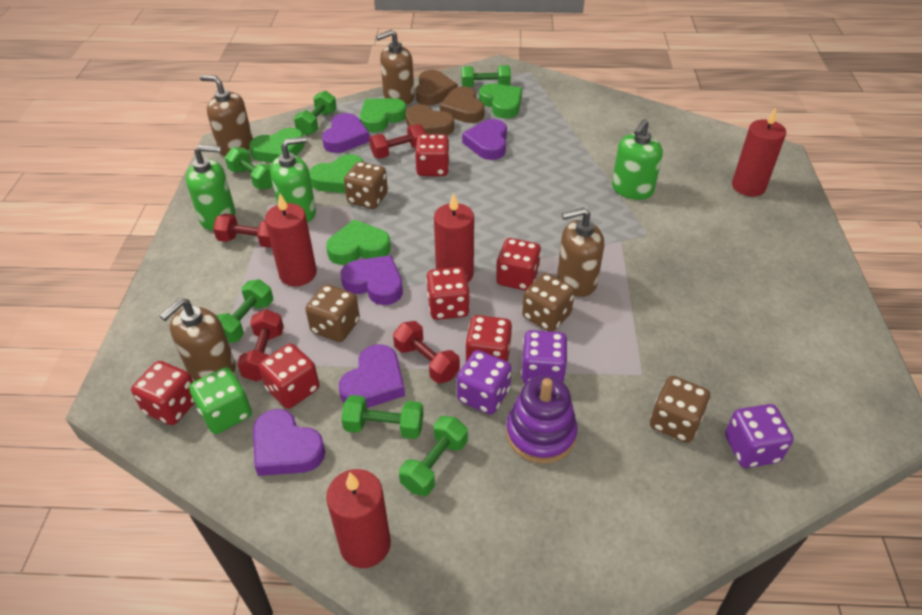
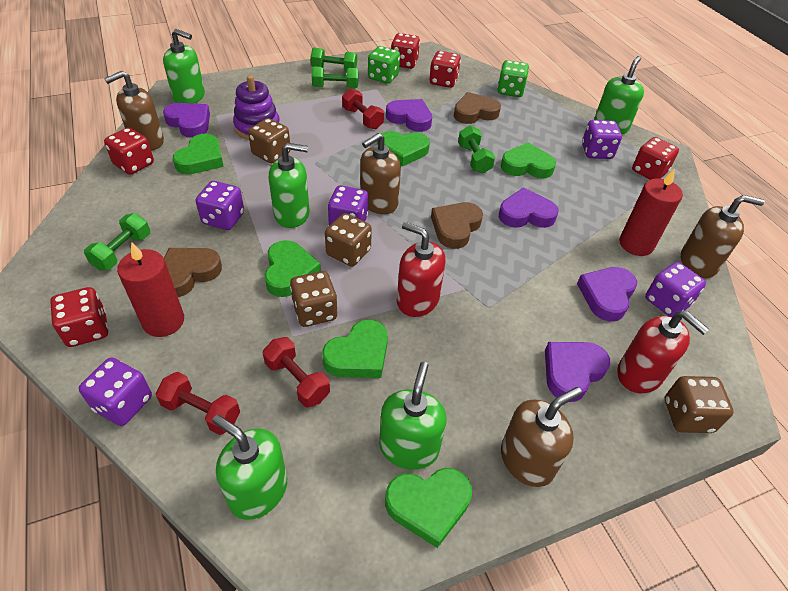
green dice: [189,367,252,434] = 1 -> [368,46,400,84] [497,60,529,97] = 2
green dumbbell: [216,279,273,343] [225,147,273,189] [294,91,337,135] [341,395,424,439] [399,416,468,496] [461,65,511,87] = 6 -> [84,213,150,271] [311,48,357,71] [312,67,358,88] [458,125,495,173] = 4
green heart: [249,128,305,163] [309,154,364,193] [326,219,391,265] [360,98,407,133] [479,83,522,118] = 5 -> [173,134,224,174] [264,240,321,297] [322,320,388,378] [377,131,430,167] [385,468,472,548] [501,142,556,178] = 6
green soap dispenser: [186,145,236,231] [270,136,316,223] [612,119,663,200] = 3 -> [163,29,205,104] [212,415,287,520] [269,143,309,228] [379,362,447,470] [594,56,644,134] = 5
purple dice: [457,350,512,415] [521,330,568,383] [725,404,794,468] = 3 -> [79,358,152,426] [196,181,244,230] [328,185,368,226] [582,120,622,159] [645,262,706,317] = 5
red candle: [265,194,317,287] [326,469,391,568] [434,193,474,282] [732,107,786,197] = 4 -> [117,242,184,337] [619,168,683,256] = 2
red dice: [131,361,194,425] [259,343,319,409] [415,134,450,176] [426,267,470,320] [465,315,512,362] [496,238,541,290] = 6 -> [50,287,108,347] [104,127,154,175] [391,33,420,69] [429,51,461,88] [632,137,679,180] = 5
red dumbbell: [213,214,272,248] [237,309,284,382] [369,124,426,159] [393,321,460,383] = 4 -> [156,372,240,435] [263,337,330,407] [342,88,384,129] = 3
red soap dispenser: none = 0 -> [397,222,445,317] [617,311,709,393] = 2

